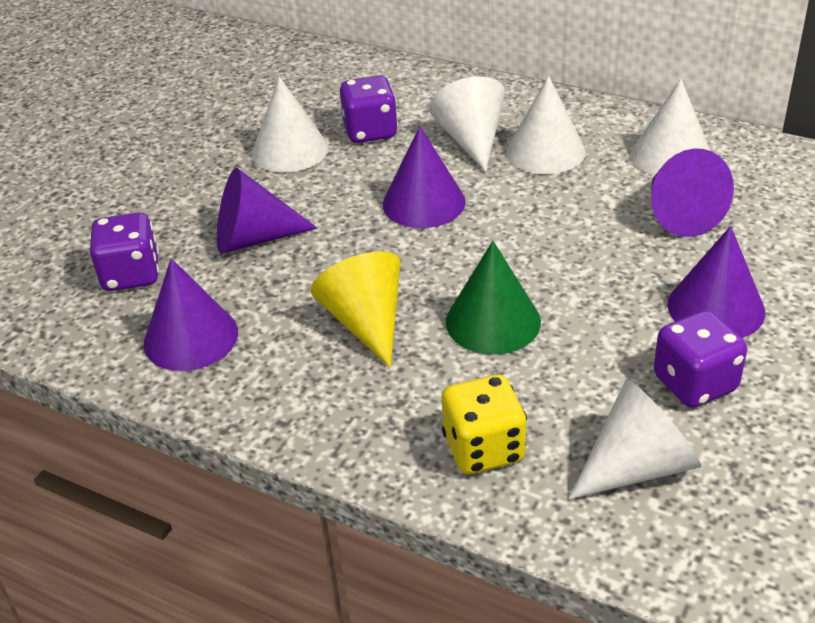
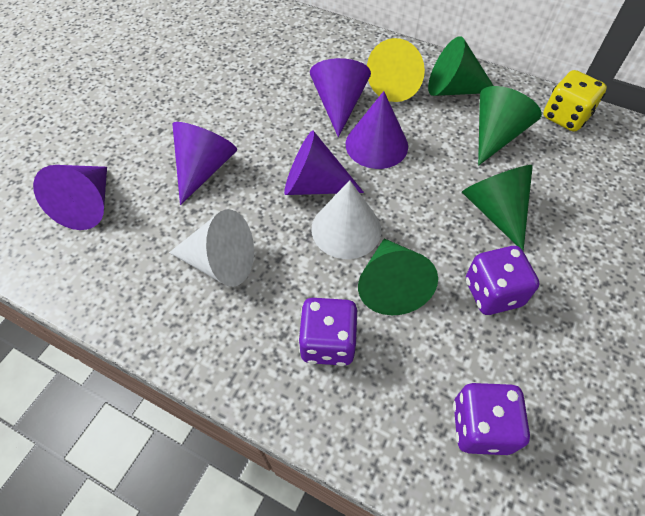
green cone: [446,241,541,355] = 1 -> [358,238,438,315] [428,36,494,96] [462,165,533,251] [478,86,542,166] = 4
white cone: [252,77,329,173] [429,77,505,172] [506,76,586,174] [569,379,701,500] [631,79,710,176] = 5 -> [169,209,254,287] [312,180,381,259] = 2

